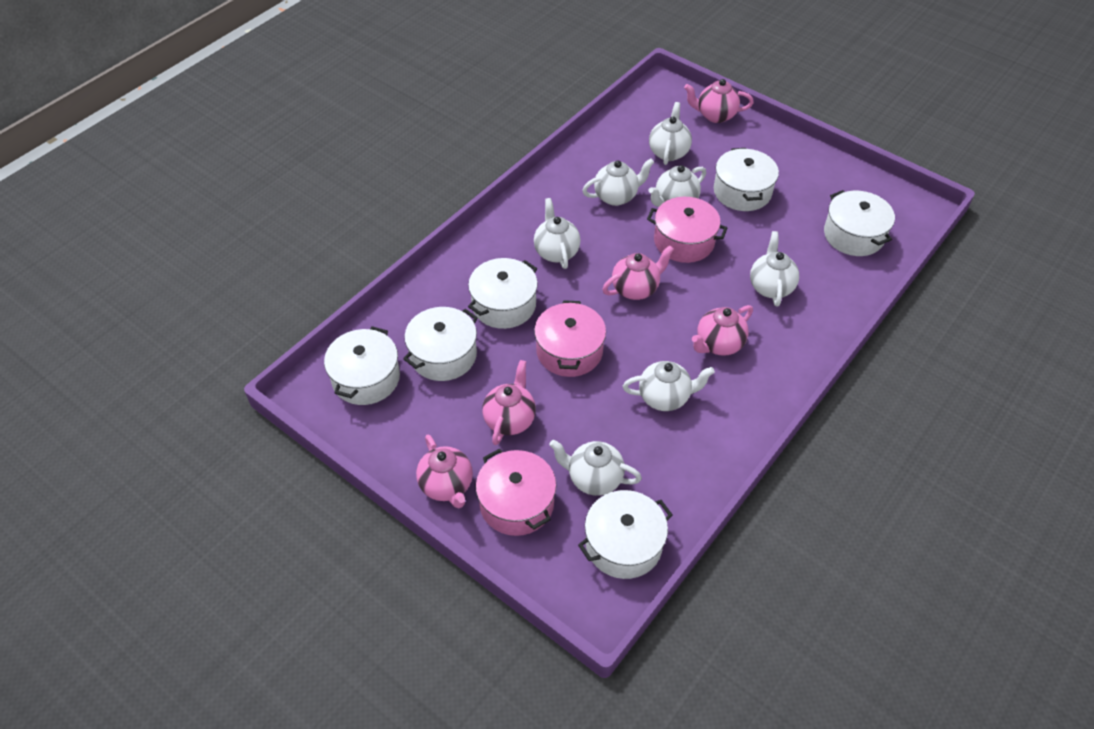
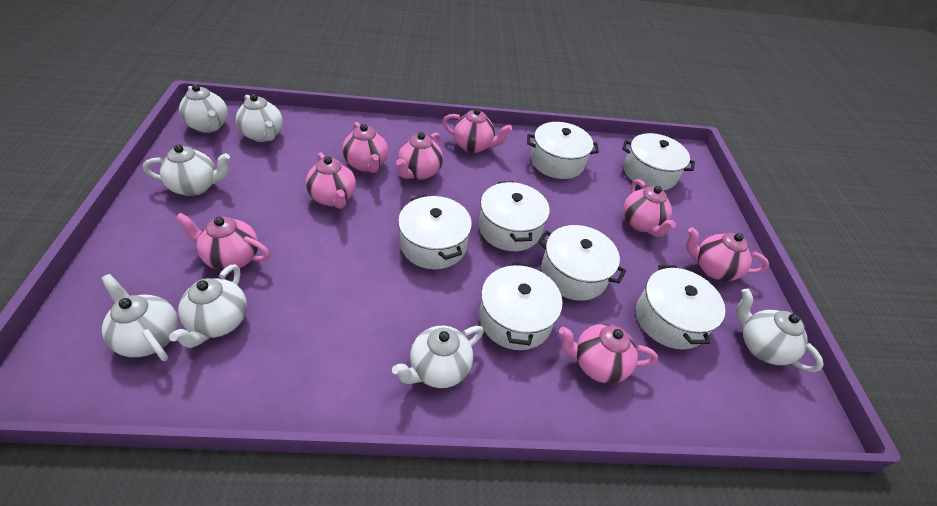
pink pot: [476,449,556,536] [534,300,606,377] [647,197,727,263] = 3 -> none = 0
pink teapot: [416,435,473,508] [482,360,536,445] [602,245,674,300] [684,79,754,123] [692,305,753,356] = 5 -> [175,213,270,271] [306,152,356,209] [342,122,388,173] [396,132,443,180] [442,108,512,153] [559,324,658,384] [623,179,676,237] [686,227,769,281] = 8
white pot: [324,326,400,405] [403,307,478,381] [468,258,538,329] [578,490,673,579] [714,148,779,211] [824,190,895,256] = 6 -> [398,195,472,269] [479,181,550,251] [479,262,563,350] [527,122,599,179] [538,225,626,301] [622,133,695,190] [636,265,726,350] = 7

